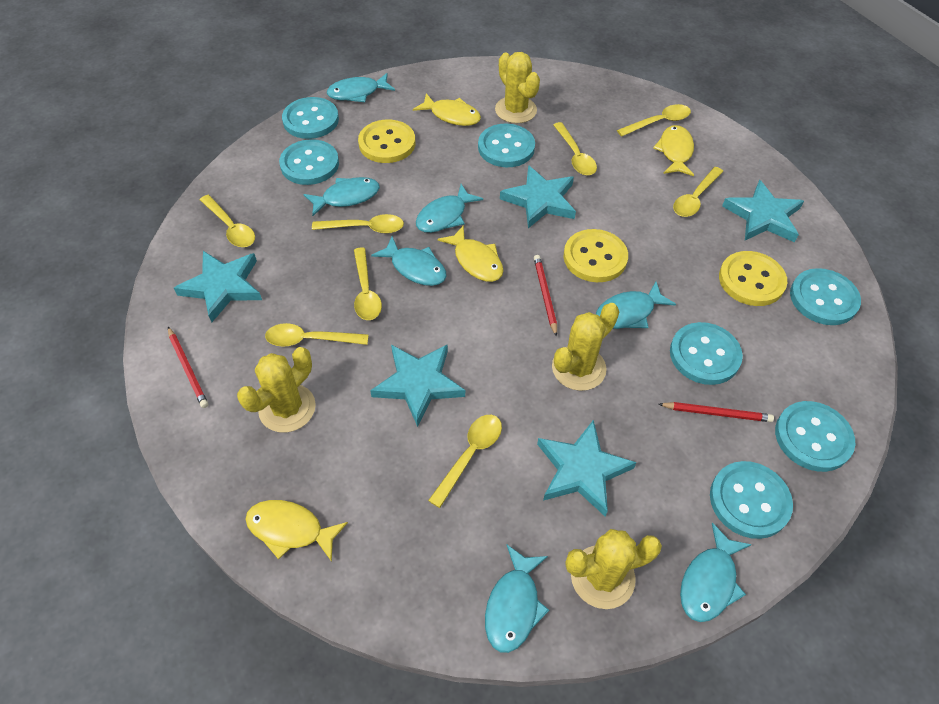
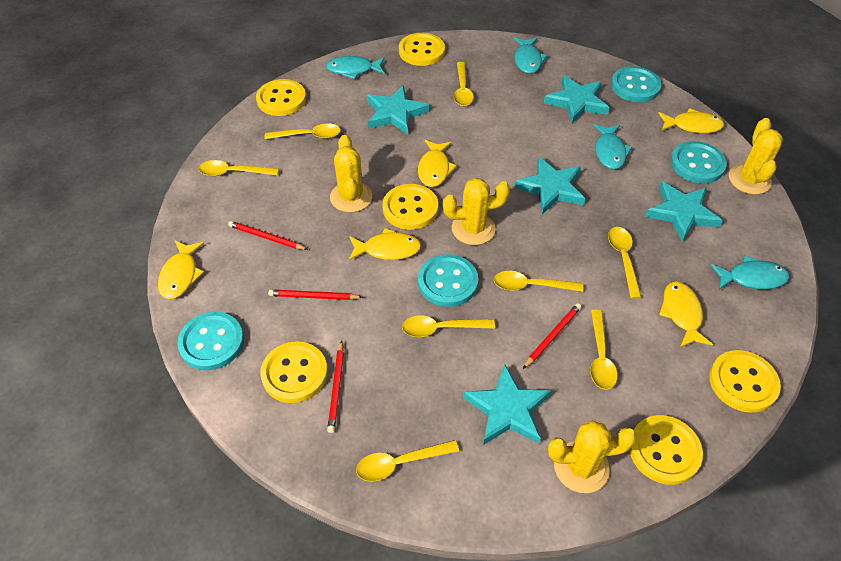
red pencil: [168,327,208,408] [534,255,557,337] [658,402,774,422] = 3 -> [228,221,308,250] [268,290,363,300] [327,341,344,433] [523,303,581,369] = 4
turquoise button: [279,139,339,185] [282,97,339,139] [478,124,535,167] [670,322,743,385] [710,461,793,539] [775,401,855,472] [790,268,861,325] = 7 -> [177,312,244,370] [418,254,478,307] [611,66,661,102] [670,141,727,183] = 4
turquoise fish: [304,177,380,216] [327,73,395,102] [371,236,447,286] [416,184,483,233] [485,545,549,653] [596,281,676,329] [680,523,752,622] = 7 -> [326,56,385,79] [514,38,547,74] [593,124,632,170] [711,256,790,290] = 4
yellow button: [358,120,415,163] [563,229,628,282] [719,251,787,306] = 3 -> [256,79,306,116] [260,341,328,403] [383,184,438,230] [399,33,445,66] [629,415,703,485] [709,350,781,413] = 6
yellow fish: [245,500,348,562] [413,93,481,126] [437,225,503,282] [653,125,694,176] = 4 -> [158,240,204,299] [349,228,421,260] [418,140,457,187] [658,108,724,133] [659,281,713,347] = 5

